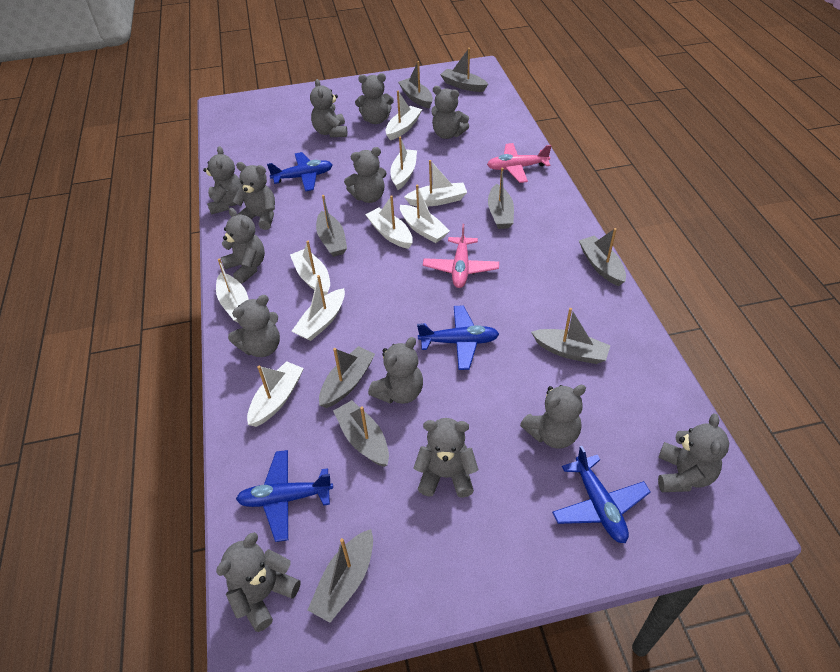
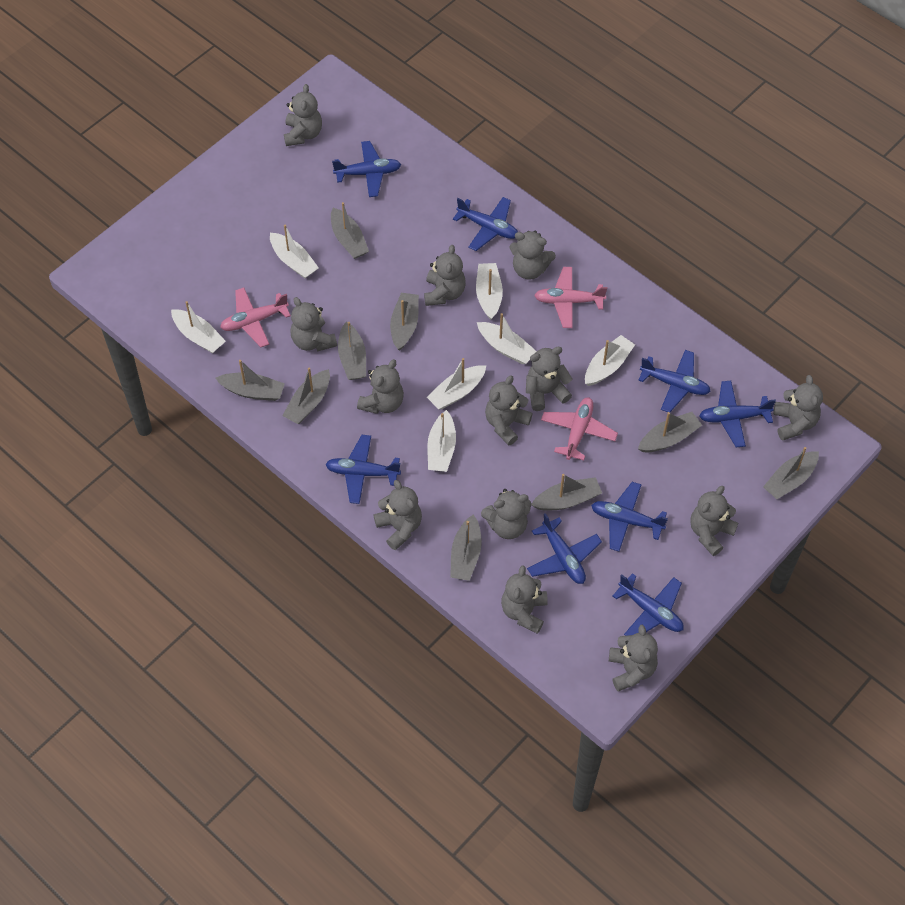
blue plane: [236,450,333,542] [267,152,333,192] [417,305,499,370] [552,446,651,543] = 4 -> [325,435,401,504] [332,141,401,197] [453,197,518,251] [527,513,602,584] [591,482,668,551] [613,573,684,636] [638,350,711,412] [699,381,776,447] = 8
pink plane: [423,224,499,288] [487,143,551,183] = 2 -> [220,288,291,347] [534,267,607,328] [541,397,618,460] = 3
white boat: [216,258,249,323] [247,361,304,427] [290,241,330,296] [292,275,345,341] [365,195,413,249] [385,91,422,140] [390,137,417,190] [400,185,450,243] [404,160,467,206] = 9 -> [171,301,226,353] [270,225,319,279] [427,358,486,410] [427,410,456,472] [476,263,503,320] [477,313,537,364] [585,335,635,386] = 7

